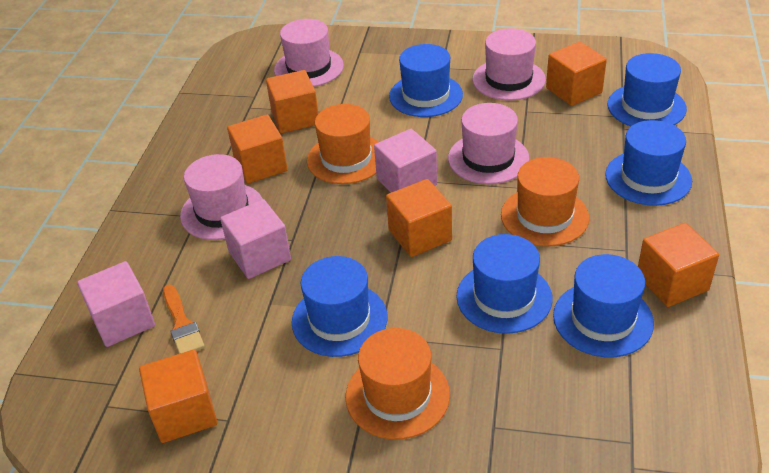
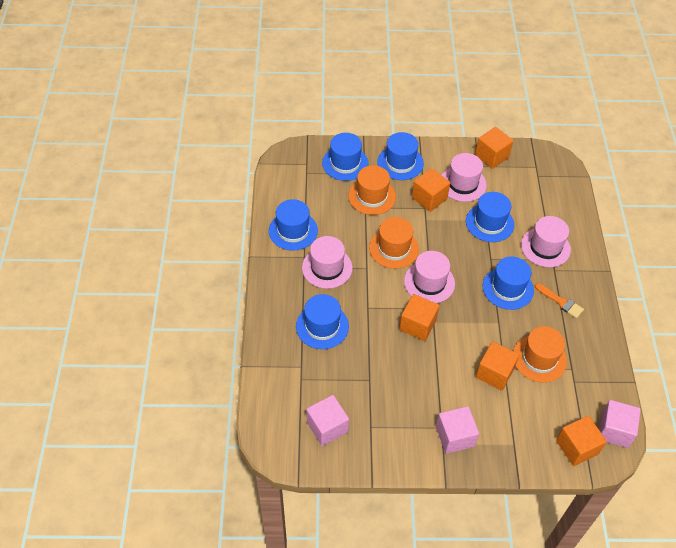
orange cube: [139,350,217,443] [227,115,288,183] [266,70,319,133] [386,179,452,257] [546,42,607,106] [638,223,719,307] = 6 -> [399,294,439,341] [412,168,450,212] [475,127,513,169] [476,342,519,391] [556,416,607,466] = 5

